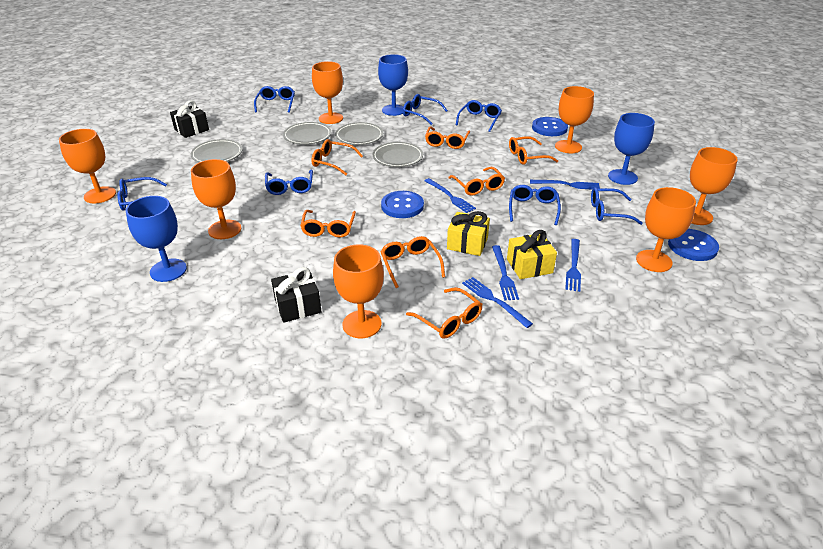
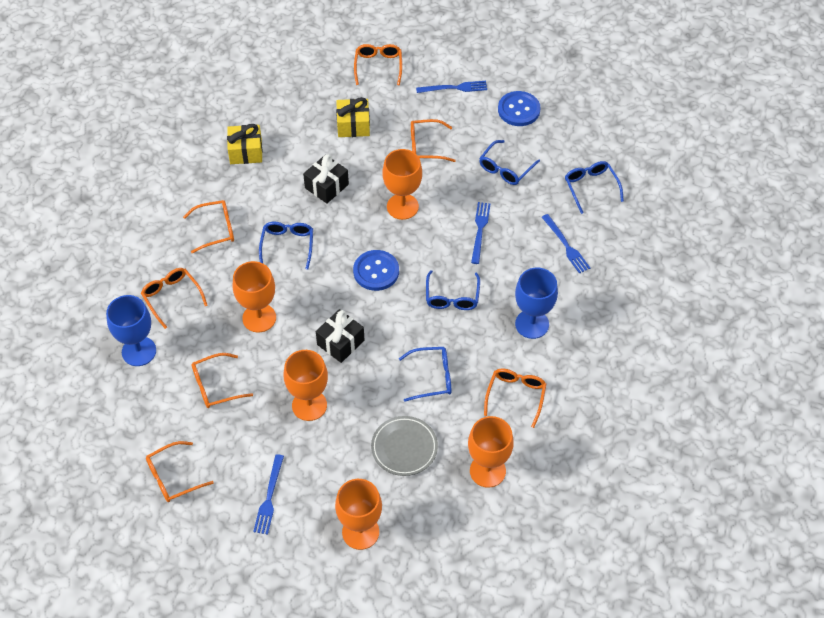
blue button: [381,191,424,218] [532,117,568,136] [668,229,719,261] = 3 -> [353,250,399,291] [498,91,541,126] = 2
blue fork: [424,178,476,213] [462,277,533,328] [492,245,519,301] [530,180,600,190] [565,239,581,292] = 5 -> [253,454,284,534] [416,81,487,93] [471,202,490,264] [542,214,590,274] = 4
blue glasses: [117,177,167,211] [254,86,295,113] [265,169,313,195] [403,94,448,125] [456,100,502,132] [509,185,561,225] [591,187,643,225] = 7 -> [259,222,313,270] [399,347,451,402] [426,270,480,310] [479,140,540,185] [565,161,624,214] = 5
blue goblet: [126,196,187,282] [378,54,408,116] [608,113,655,185] = 3 -> [106,295,156,366] [515,268,558,339] = 2
grey plate: [191,139,243,162] [283,122,331,145] [335,122,383,145] [373,142,423,167] = 4 -> [371,416,438,476] = 1
orange goblet: [59,129,116,203] [191,159,241,239] [312,61,343,124] [333,244,384,338] [555,86,594,153] [636,187,696,272] [690,147,738,225] = 7 -> [232,261,276,332] [284,350,328,421] [335,479,382,550] [383,149,422,220] [468,416,514,488] = 5

